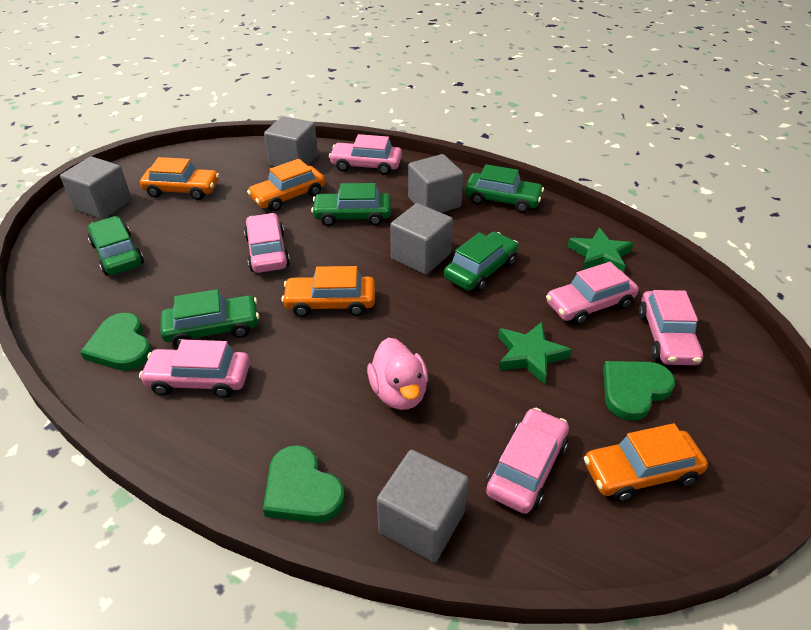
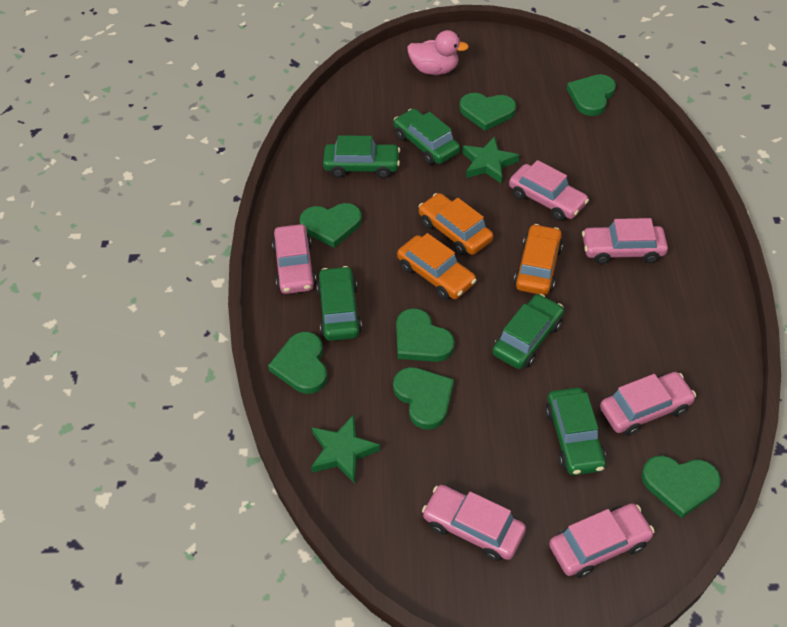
green heart: [80,313,151,371] [263,445,345,523] [603,361,675,421] = 3 -> [268,332,327,394] [300,203,362,248] [393,367,454,430] [396,308,455,362] [459,93,516,131] [567,74,616,116] [641,455,721,518] = 7
grey cube: [60,156,132,219] [264,116,318,167] [377,450,469,562] [390,203,453,275] [408,154,464,213] = 5 -> none = 0
orange car: [140,157,219,200] [247,159,325,211] [281,266,375,317] [584,423,708,502] = 4 -> [397,233,477,300] [418,193,493,255] [514,224,563,295] = 3

